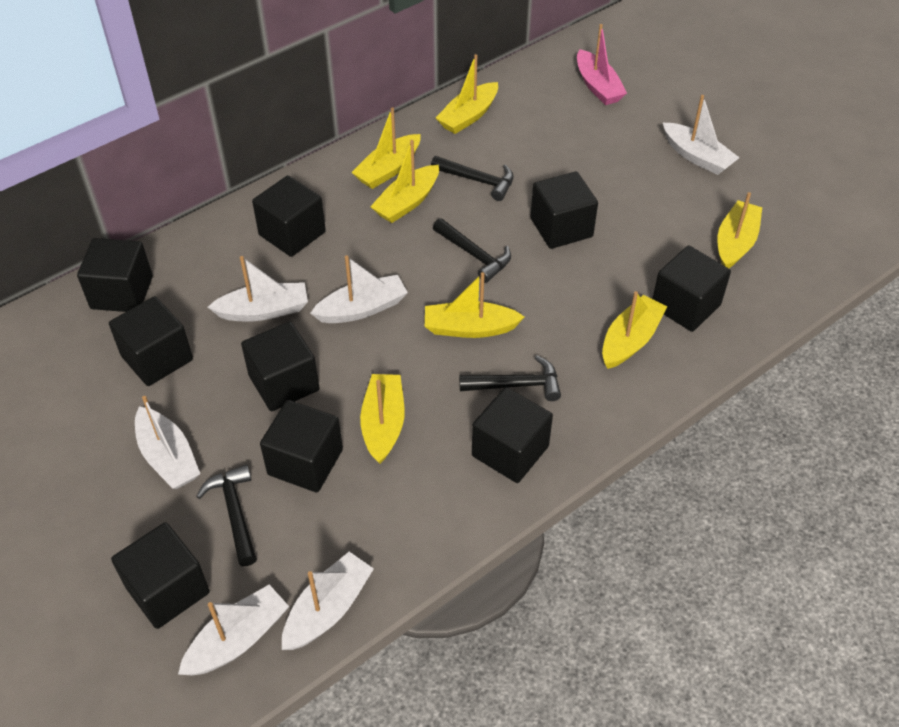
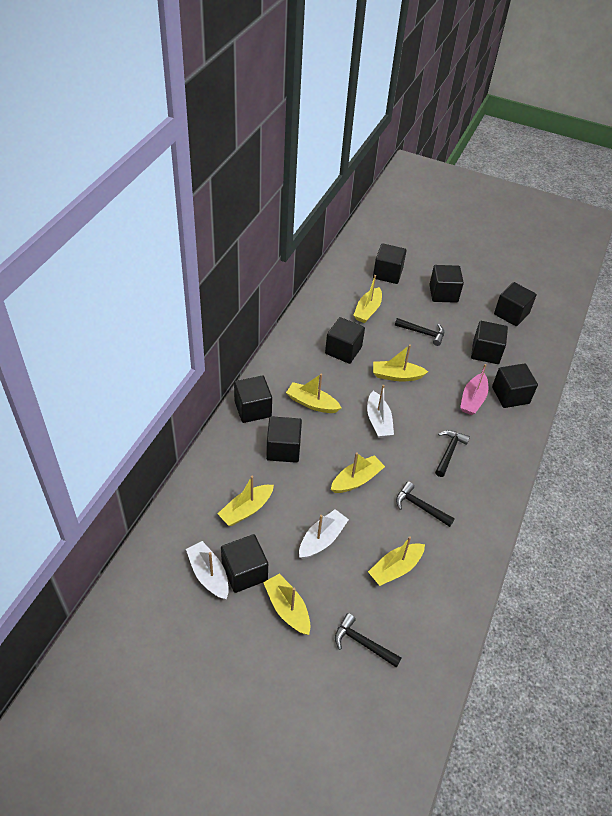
white boat: [135,396,200,489] [178,585,289,675] [208,256,308,321] [282,552,374,650] [311,255,408,323] [663,95,740,175] = 6 -> [186,541,229,600] [299,509,349,559] [367,385,394,438] = 3

